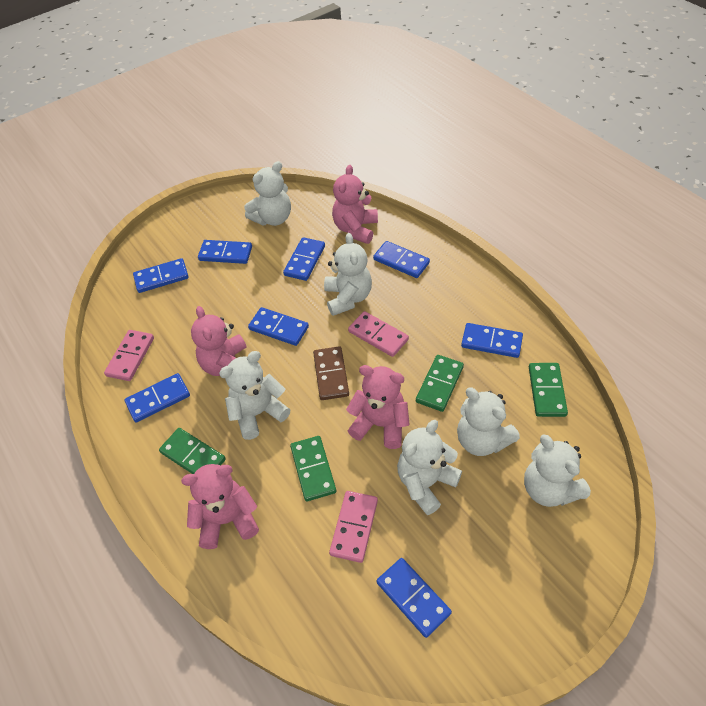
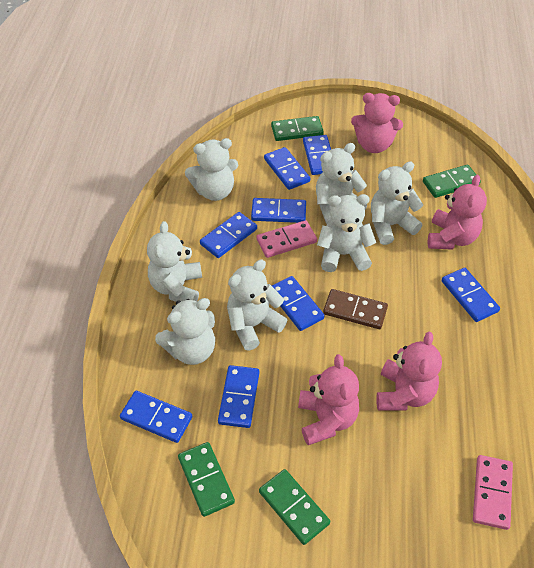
pink domino: [104,330,154,381] [329,491,378,563] [348,311,409,357] = 3 -> [256,220,317,258] [473,455,513,530] = 2
white teddy bear: [219,351,290,440] [245,161,291,226] [324,233,372,316] [397,420,462,515] [457,388,520,456] [524,434,591,507] = 6 -> [147,221,202,302] [155,298,215,365] [185,138,238,201] [227,260,287,351] [316,143,367,224] [317,194,376,272] [371,161,423,245] = 7

